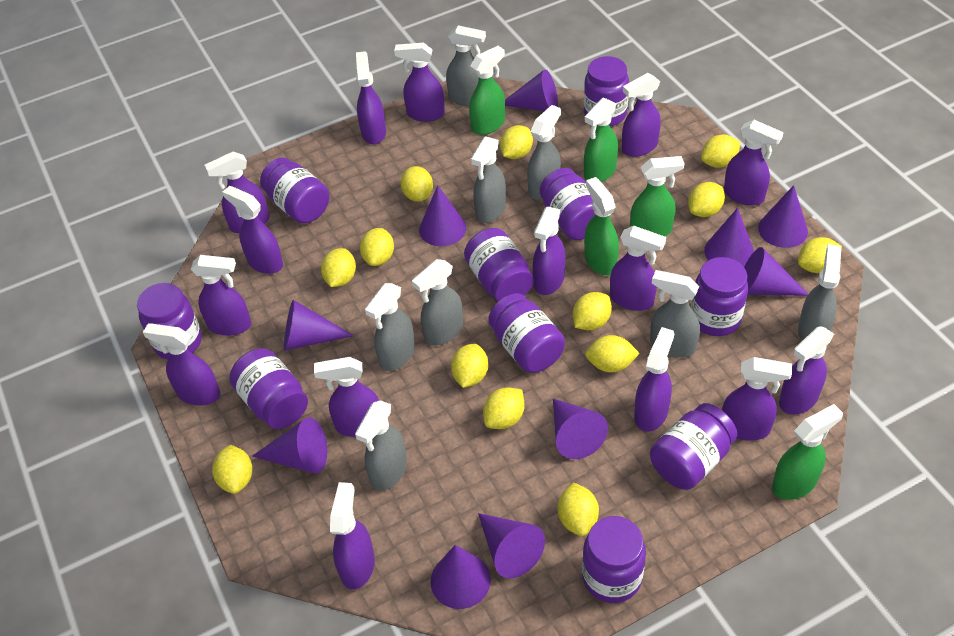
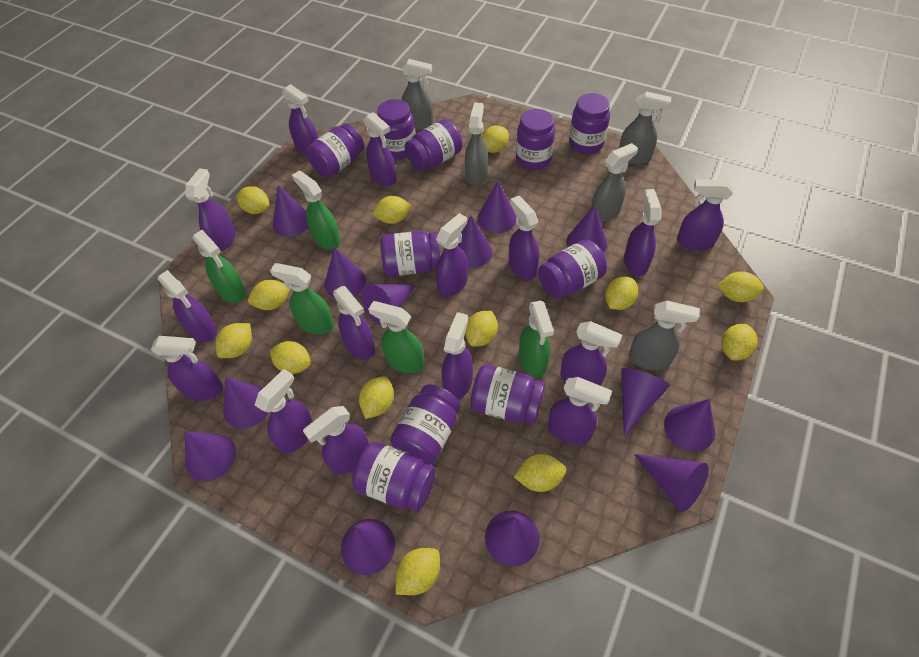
grey spray bottle: [355,400,407,491] [365,283,415,371] [412,259,463,345] [446,25,486,106] [471,136,506,223] [527,105,561,200] [650,270,700,358] [798,244,841,341] = 8 -> [401,59,433,130] [465,102,488,185] [591,143,638,222] [619,91,671,164] [629,300,700,370] = 5
purple cone: [252,417,327,474] [284,300,354,351] [419,185,466,246] [431,545,491,609] [478,513,545,578] [505,69,558,111] [553,399,608,459] [704,208,754,267] [744,247,808,296] [758,185,808,248] = 10 -> [184,431,236,482] [223,377,268,428] [273,185,309,237] [325,247,366,298] [341,519,395,575] [362,284,416,325] [457,216,492,268] [477,181,516,233] [485,511,540,566] [566,205,607,253] [621,368,670,437] [634,454,709,512] [664,399,715,452] = 13

